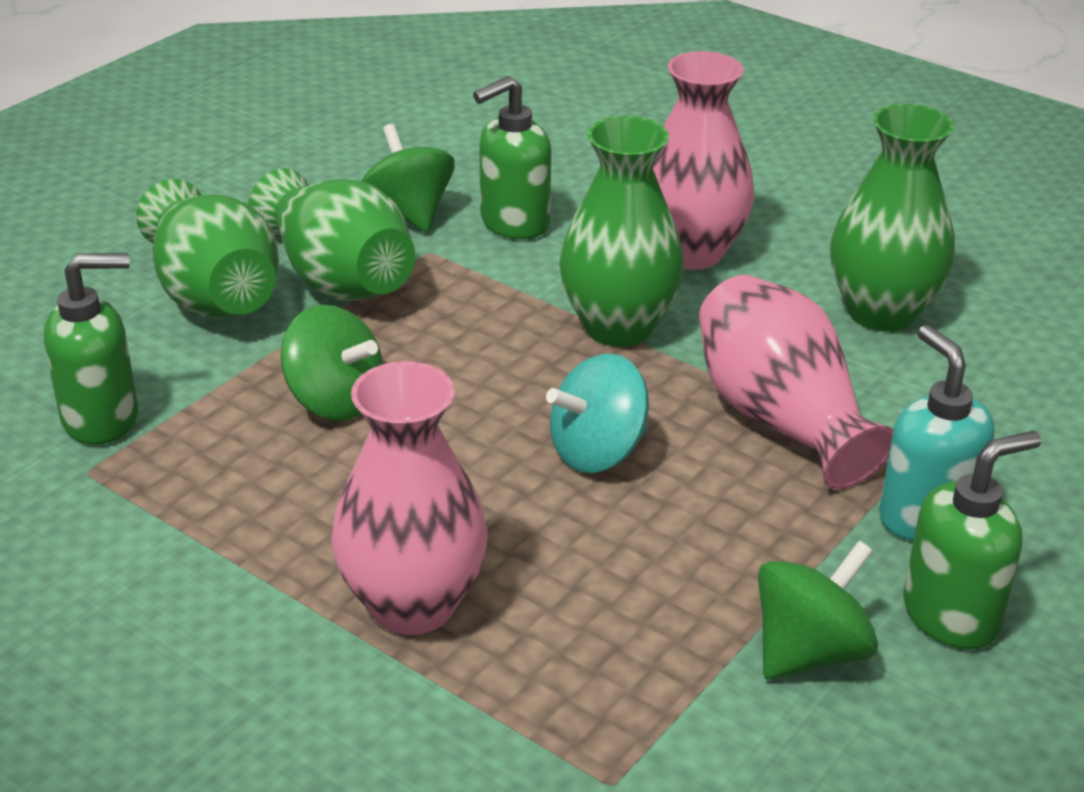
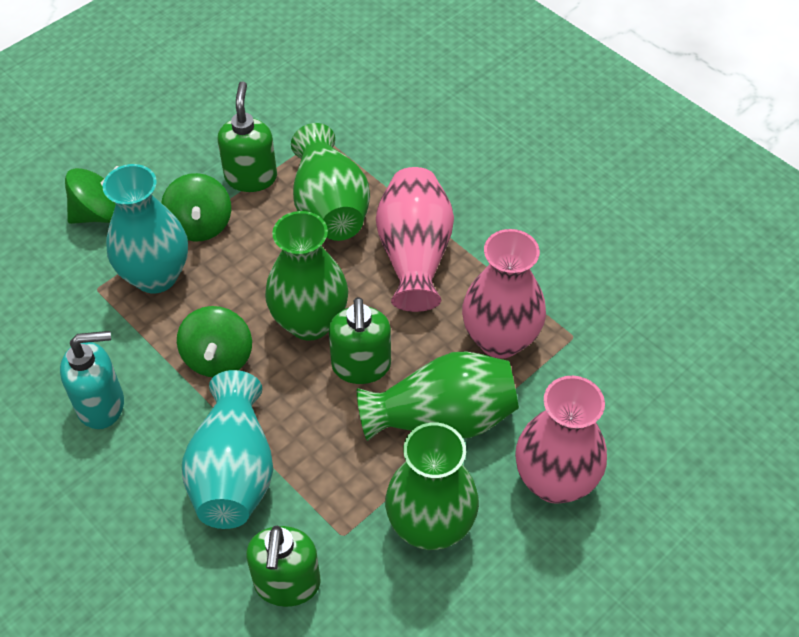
turquoise spinning top: [546,354,649,473] = 1 -> none = 0
turquoise vase: none = 0 -> [103,164,188,293] [182,370,273,529] = 2

